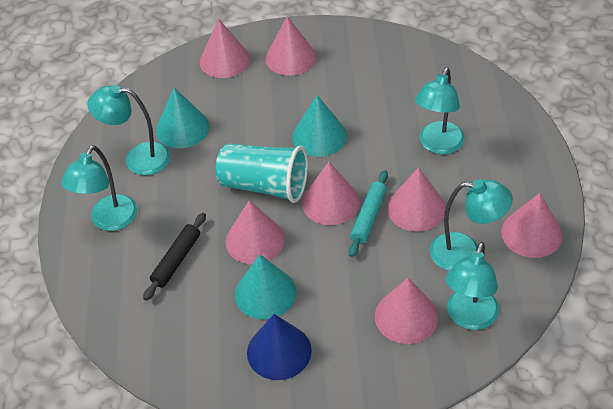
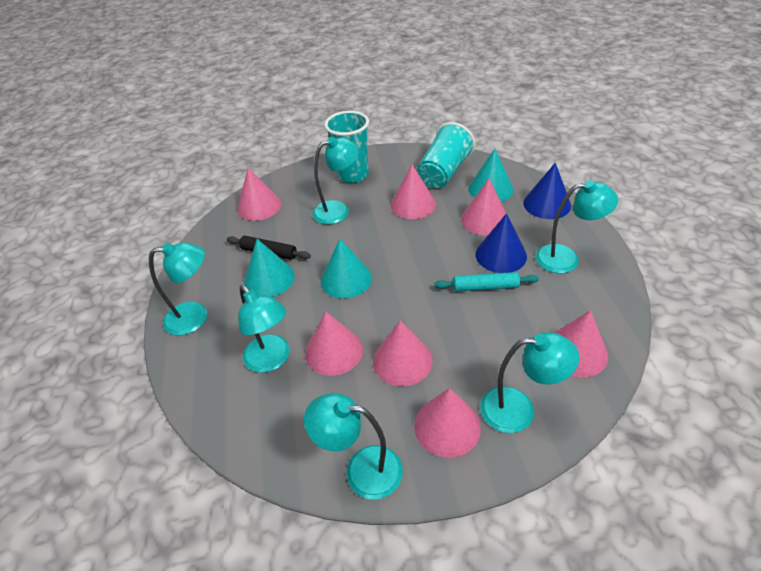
blue cone: [247,314,312,380] = 1 -> [475,213,527,273] [523,163,571,219] = 2
turquoise cup: [216,143,308,203] = 1 -> [324,111,369,183] [417,122,475,189] = 2
turquoise lamp: [61,145,138,231] [87,85,170,175] [415,68,465,154] [430,179,513,271] [446,242,499,330] = 5 -> [149,242,207,336] [238,285,289,373] [304,393,403,499] [312,137,359,225] [480,332,580,433] [536,180,618,273] = 6

